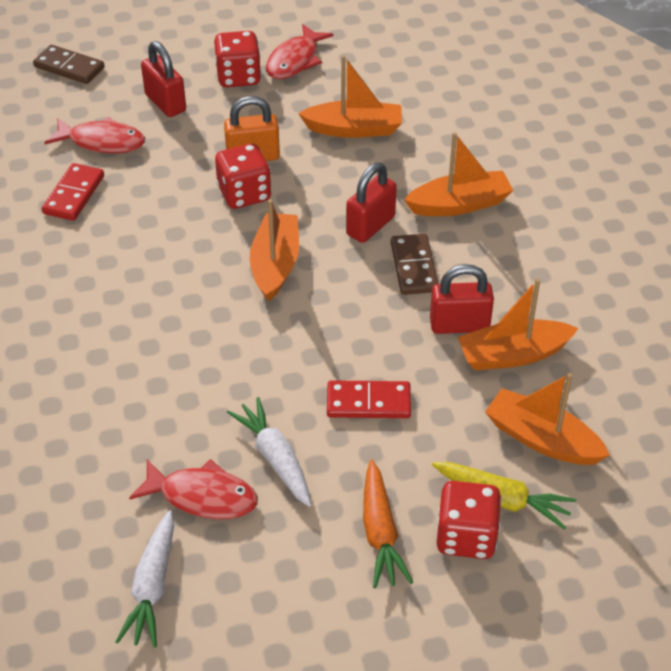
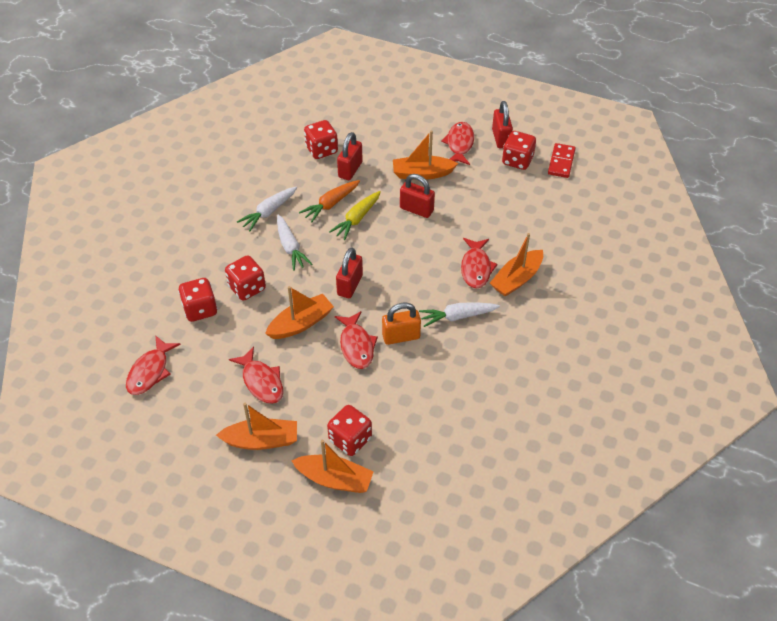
brown domino: [33,45,104,84] [391,234,439,295] = 2 -> none = 0
red dice: [214,31,261,87] [215,144,272,209] [437,481,502,559] = 3 -> [178,278,217,322] [225,255,266,301] [304,120,338,159] [327,405,372,456] [502,131,536,170] = 5
red domino: [42,163,104,221] [327,380,411,418] = 2 -> [548,143,576,178] = 1
red fish: [44,117,145,154] [129,459,258,519] [266,24,334,79] = 3 -> [126,335,180,395] [229,346,283,404] [335,311,378,369] [441,122,474,165] [461,238,498,288] = 5
red padlock: [141,41,186,117] [346,163,397,243] [430,264,494,334] = 3 -> [336,247,363,298] [337,132,363,180] [400,174,435,218] [492,101,513,148] = 4
white carrot: [115,511,174,648] [227,397,311,507] = 2 -> [237,186,297,231] [277,215,312,271] [419,302,500,327] = 3

